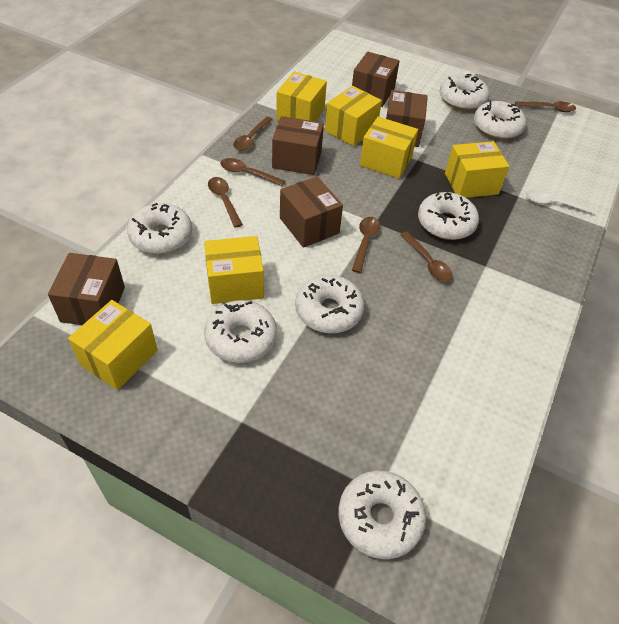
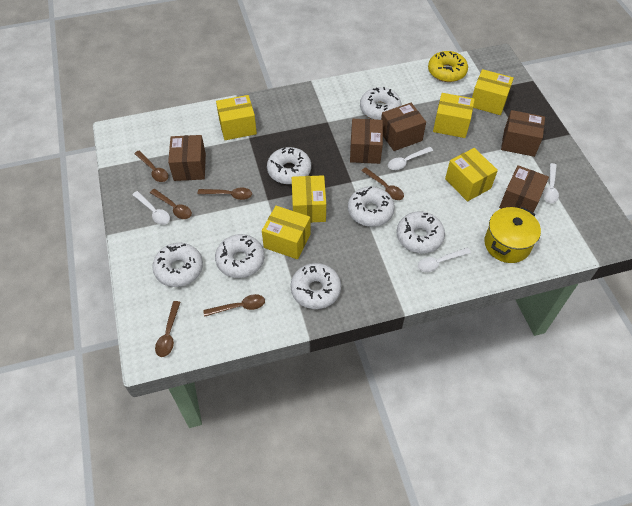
white spoon: [525,190,595,214] = 1 -> [132,191,170,225] [388,147,433,170] [418,247,471,272] [543,163,559,203] = 4
yellow donut: none = 0 -> [428,51,468,82] = 1
yellow pot: none = 0 -> [484,207,541,263] = 1

